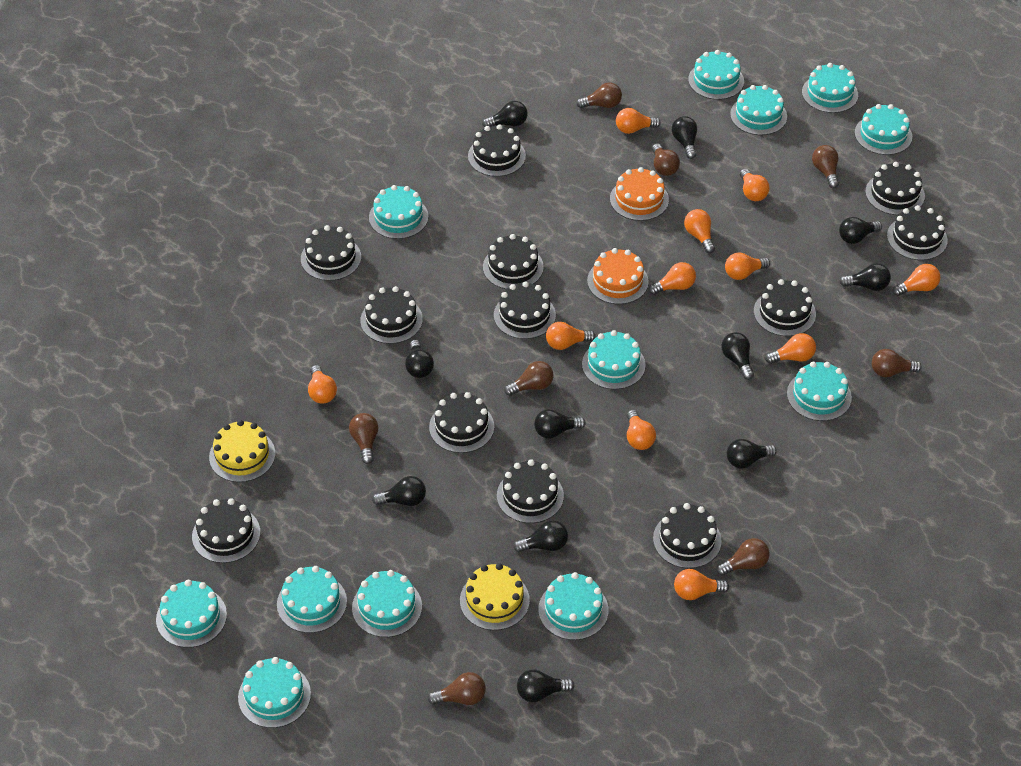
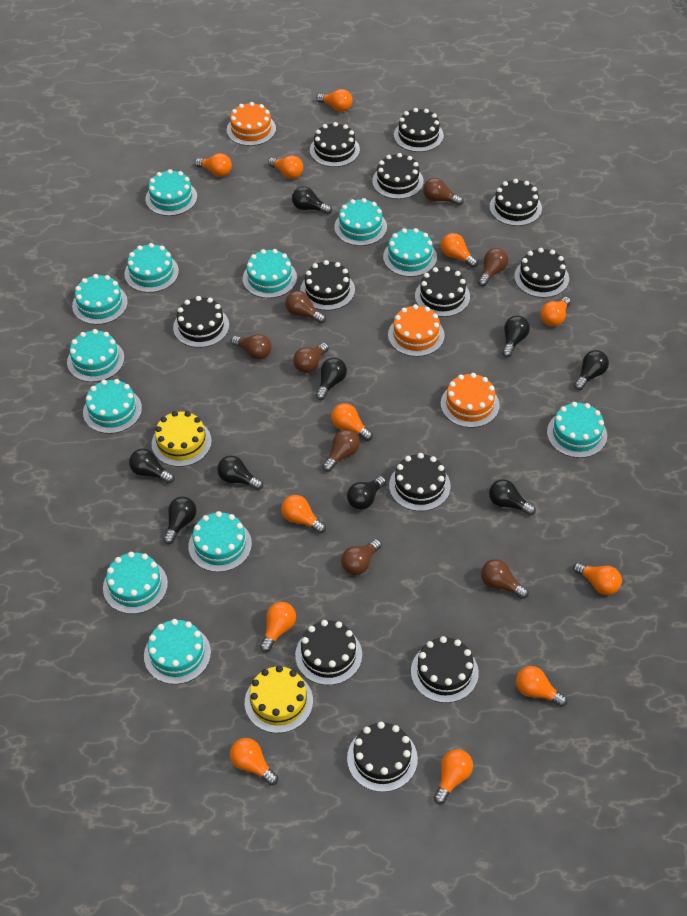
black light bulb: [372,476,426,506] [405,340,434,378] [482,101,528,127] [513,520,568,552] [517,669,574,702] [534,409,586,439] [672,116,697,159] [721,332,754,380] [727,439,777,469] [839,217,882,244] [839,263,891,291] = 11 -> [129,449,175,484] [163,497,197,544] [217,456,263,490] [292,186,332,214] [316,358,347,400] [347,476,386,510] [489,479,536,516] [502,315,530,357] [574,350,609,390] = 9
orange cake: [587,248,649,304] [610,167,669,221] = 2 -> [227,102,276,146] [388,304,445,357] [441,373,500,428] = 3
orange light bulb: [308,365,337,403] [546,322,596,350] [616,108,661,134] [627,410,656,450] [649,262,696,295] [674,569,729,600] [684,209,715,253] [725,252,770,280] [740,168,770,201] [765,333,816,364] [893,264,940,296] = 11 -> [195,153,232,177] [230,738,278,786] [260,602,296,652] [268,156,303,179] [281,495,326,534] [316,89,352,112] [331,403,373,441] [434,749,473,805] [441,233,478,268] [516,666,567,707] [540,297,571,327] [573,562,622,595] = 12

